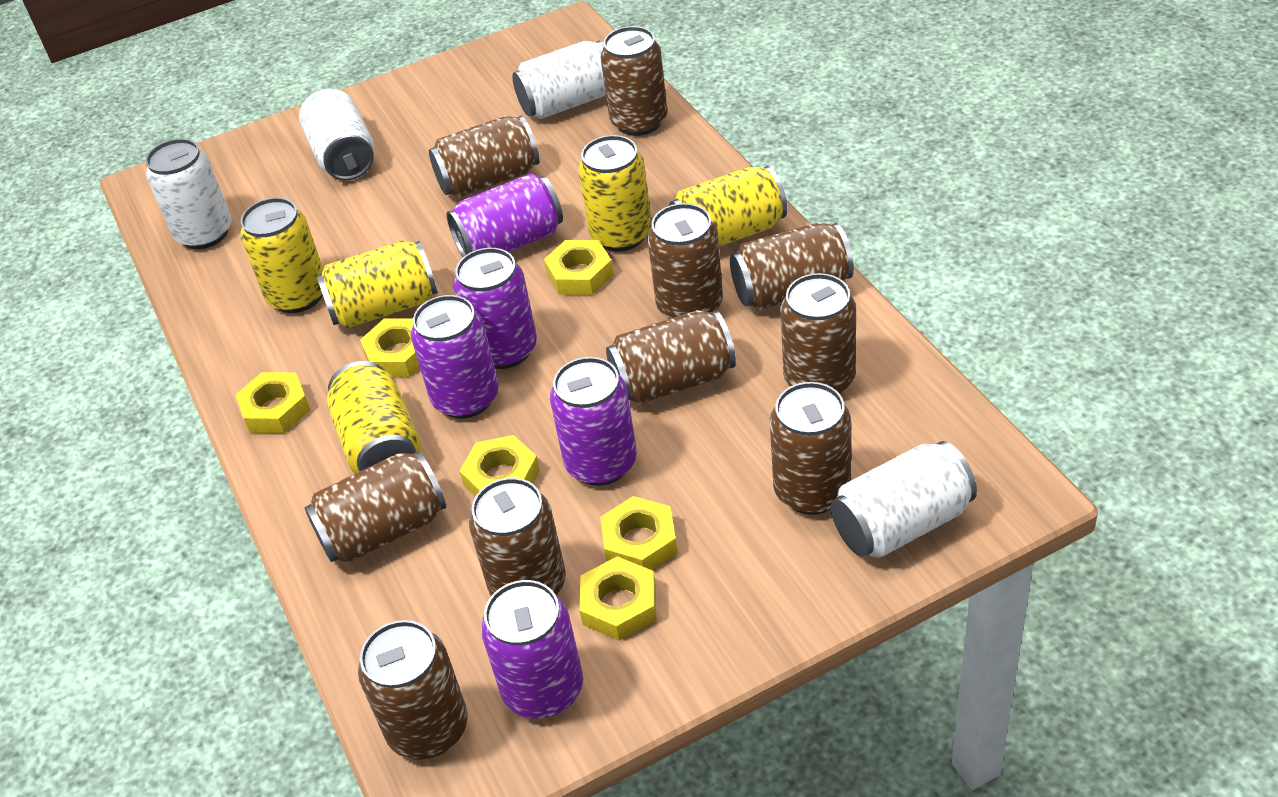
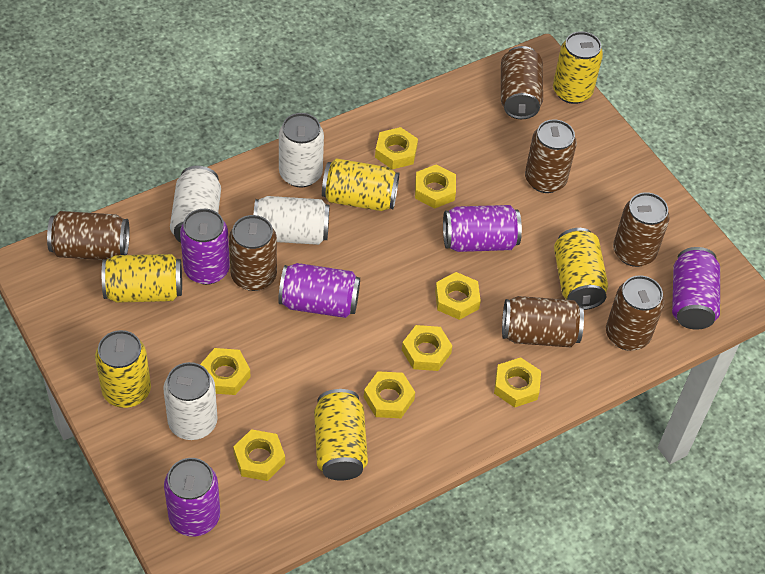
brown can: [305,451,446,564] [358,620,468,760] [429,116,539,198] [469,478,566,596] [601,26,667,136] [606,310,736,405] [648,203,723,319] [730,222,854,310] [770,382,851,515] [780,273,856,394] = 10 -> [47,211,130,260] [229,215,277,291] [501,46,543,119] [502,296,584,347] [525,119,577,193] [606,275,664,351] [613,192,670,267] = 7
yellow can: [240,197,323,313] [316,241,437,328] [327,361,421,474] [578,135,652,251] [669,166,787,247] = 5 -> [95,330,151,408] [102,254,182,303] [314,389,368,481] [322,158,399,211] [553,31,603,104] [554,228,608,310] = 6
yellow nut: [235,372,310,433] [360,318,420,377] [459,435,540,496] [544,240,614,295] [579,556,656,641] [600,496,678,570] = 6 -> [200,348,250,395] [233,429,285,481] [364,371,415,418] [375,127,418,169] [402,325,452,371] [415,164,456,208] [435,272,481,320] [494,357,541,408] = 8

